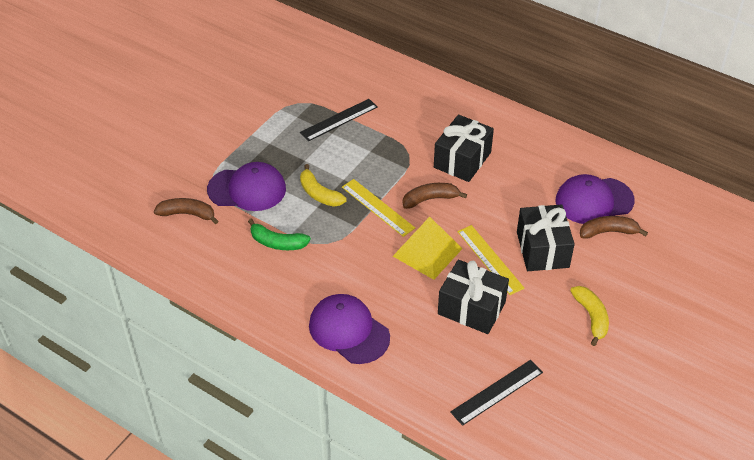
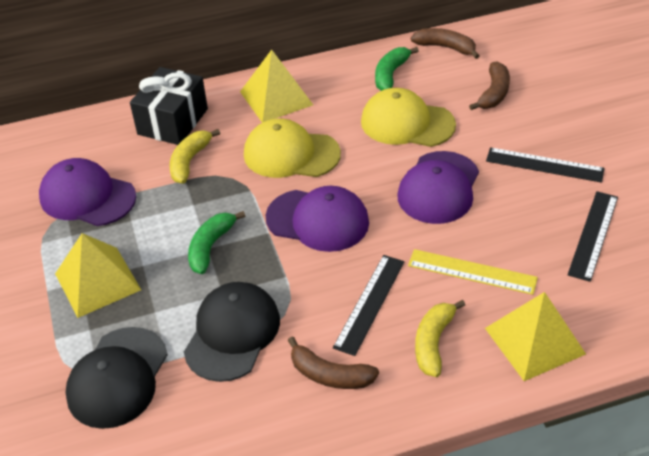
black cap: none = 0 -> [65,327,168,429] [184,282,280,382] = 2
black gift: [434,115,494,182] [438,260,509,334] [517,204,575,271] = 3 -> [130,67,208,145] = 1
black ruler: [300,99,378,141] [450,360,543,426] = 2 -> [333,255,404,356] [486,147,605,183] [568,191,618,282] = 3
green banana: [248,219,311,250] = 1 -> [188,211,245,274] [375,47,419,91] = 2
yellow cap: none = 0 -> [244,118,341,178] [361,88,456,147] = 2
yellow pyramid: [393,217,463,280] = 1 -> [55,233,141,318] [240,50,313,123] [485,292,586,381] = 3
yellow ruler: [342,179,415,237] [457,225,525,295] = 2 -> [408,249,538,295] = 1

